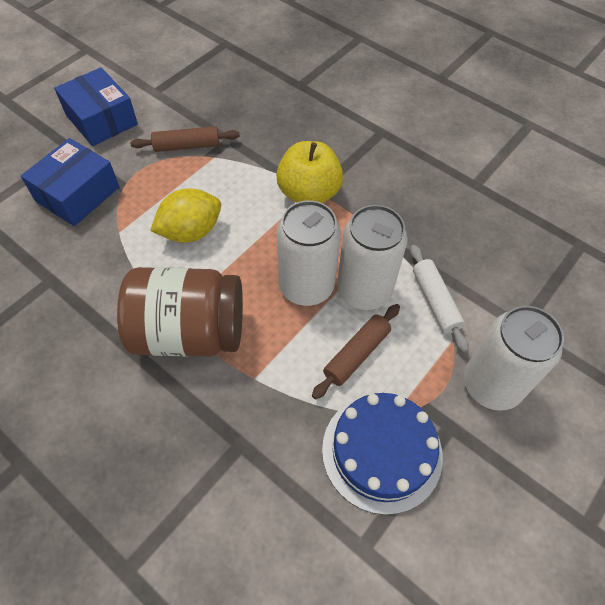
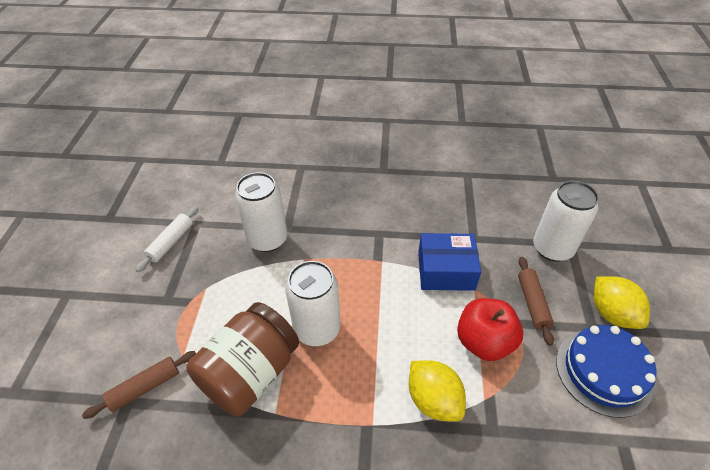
blue box: [21,138,119,226] [54,67,138,146] = 2 -> [418,233,481,291] = 1
red apple: none = 0 -> [457,298,523,361] = 1
yellow apple: [276,141,343,203] = 1 -> none = 0
yellow lemon: [150,188,221,243] = 1 -> [409,360,466,422] [593,276,650,329] = 2

